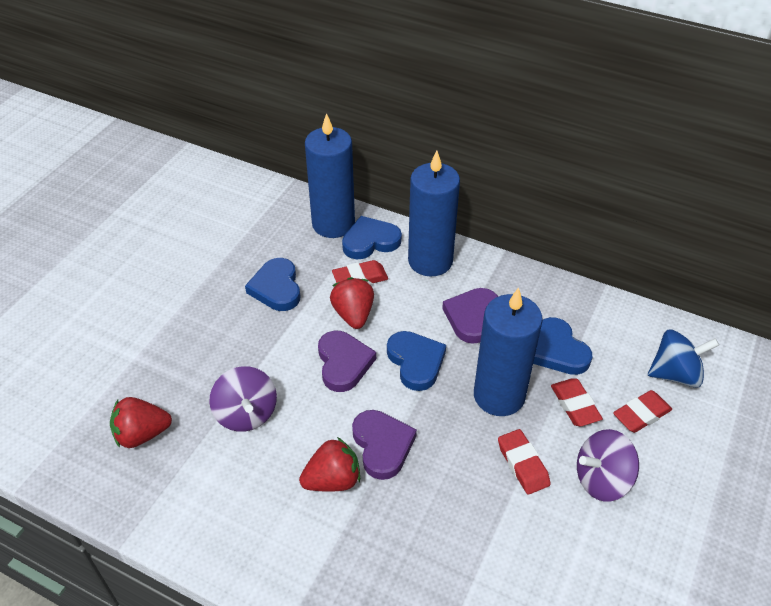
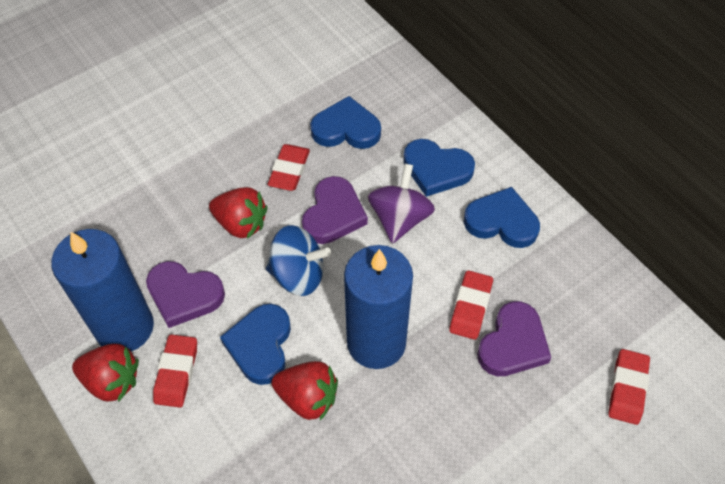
blue candle: [305,113,355,238] [408,151,460,277] [474,287,543,416] = 3 -> [51,229,154,351] [344,245,413,369] = 2
purple spinning top: [209,366,277,432] [577,429,639,501] = 2 -> [367,164,435,244] = 1

